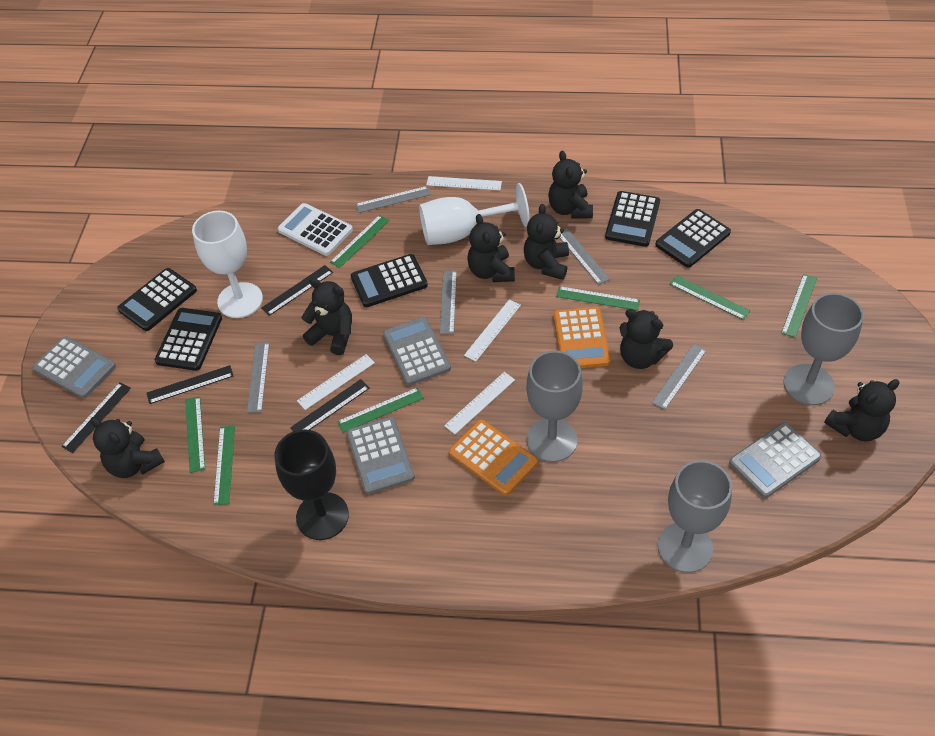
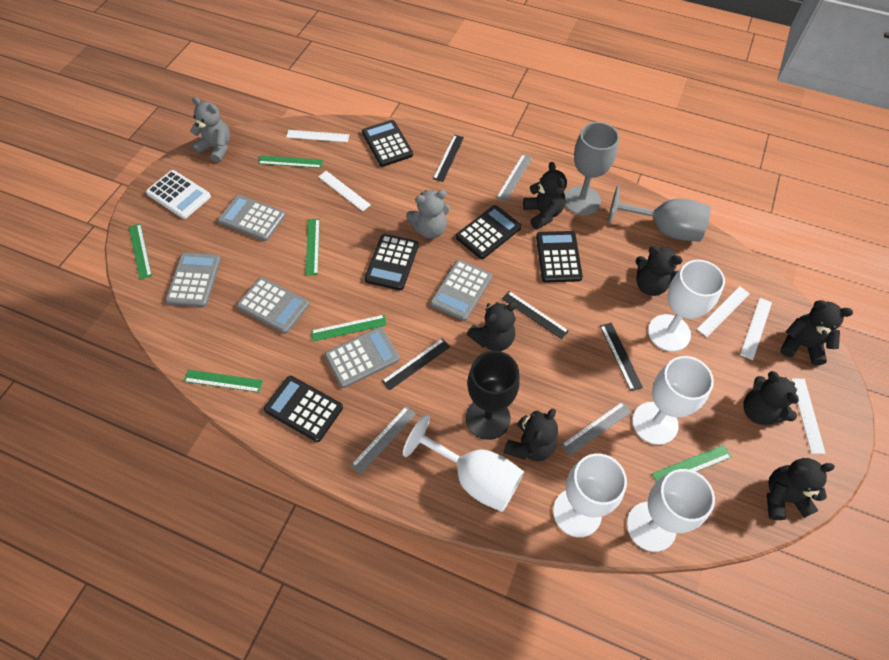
green ruler: [185,396,205,473] [213,426,235,505] [330,215,390,268] [337,387,424,433] [556,286,640,311] [670,275,750,320] [781,274,817,338] = 7 -> [129,224,152,280] [184,370,263,392] [258,155,323,168] [306,219,320,275] [311,315,387,342] [652,445,731,482] = 6
grey calculator: [33,336,116,398] [346,417,415,494] [383,317,451,386] [729,422,821,498] = 4 -> [165,252,221,307] [218,195,285,241] [237,277,309,334] [325,327,400,388] [430,260,492,321] = 5
grey goblet: [526,351,583,462] [658,460,732,573] [784,293,864,405] = 3 -> [565,122,619,215] [607,185,711,242] = 2
grey ruler: [247,342,269,413] [355,186,431,213] [440,271,457,334] [560,228,610,285] [652,344,707,410] = 5 -> [351,406,416,474] [496,154,532,202] [561,402,631,456] = 3
grey teddy bear: none = 0 -> [190,97,230,163] [406,190,450,239] = 2
orange calculator: [449,420,538,496] [553,307,611,368] = 2 -> none = 0
white goblet: [192,211,263,318] [419,183,530,245] = 2 -> [403,414,524,512] [553,453,627,537] [627,469,715,552] [632,356,714,445] [648,260,725,352] = 5
white ruler: [297,354,375,410] [426,176,502,191] [444,372,515,434] [464,299,521,362] = 4 -> [286,130,349,142] [318,171,371,211] [697,287,750,337] [740,298,772,360] [791,379,826,454] = 5

